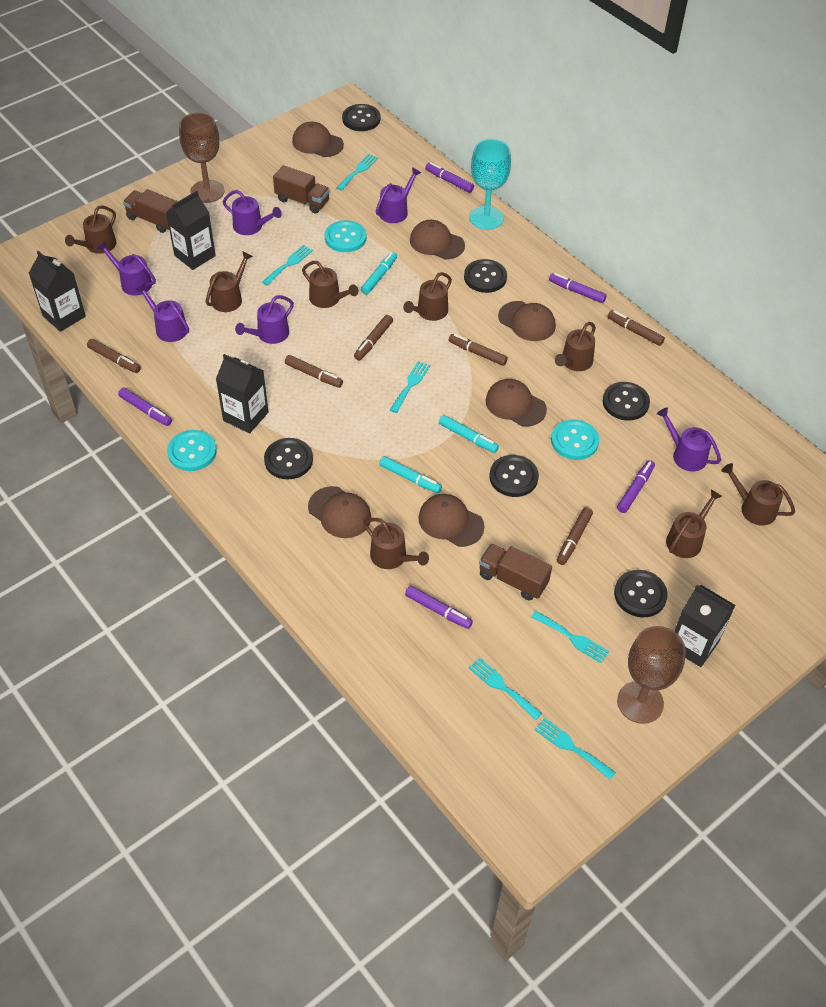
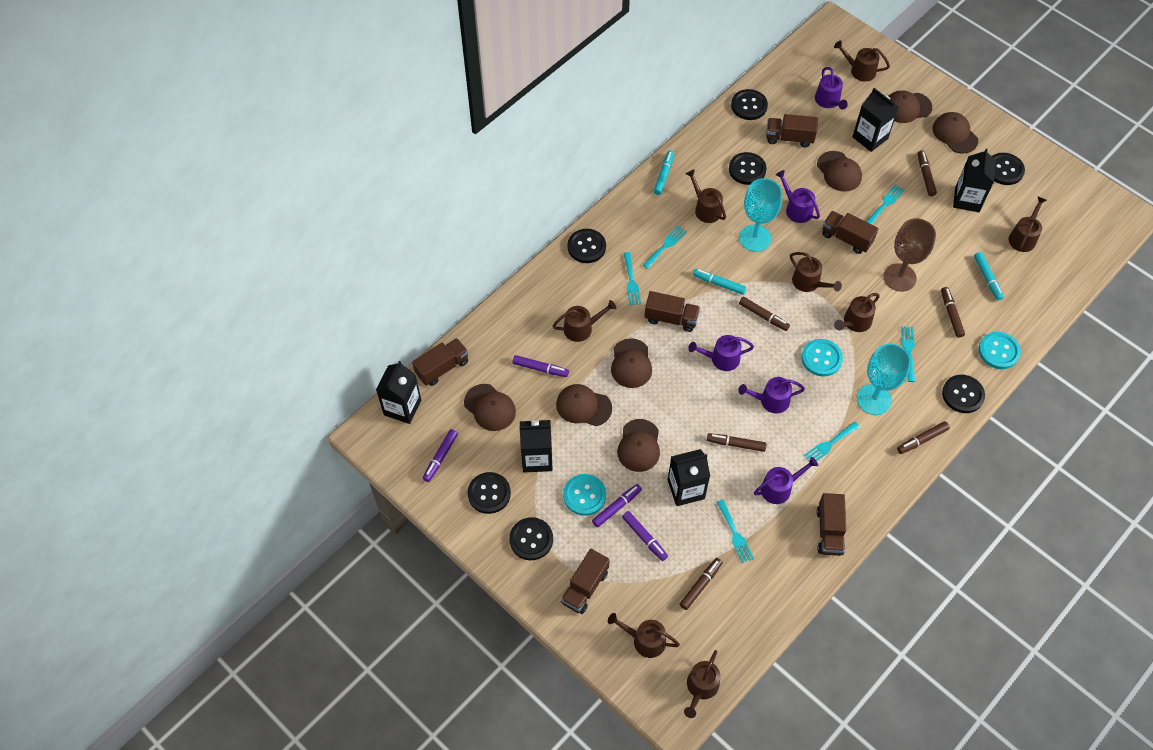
black button: [264,438,313,479] [342,104,380,131] [464,259,507,293] [489,455,539,497] [603,382,650,420] [614,570,668,617] = 6 -> [467,472,511,514] [509,517,553,560] [567,229,606,263] [729,152,767,185] [731,89,768,120] [942,375,985,413] [991,153,1025,185] = 7
black carton: [29,251,86,332] [166,191,216,270] [216,354,268,434] [675,585,735,667] = 4 -> [376,361,421,424] [519,420,553,473] [668,449,710,506] [852,88,899,152] [953,148,996,212] = 5
brown cap: [292,122,344,157] [308,486,371,538] [410,220,465,259] [418,494,484,547] [486,379,547,427] [498,301,556,341] = 6 -> [464,384,516,431] [556,384,612,426] [611,338,652,388] [617,419,660,472] [817,151,862,192] [889,91,932,123] [933,112,978,154] = 7
brown goblet: [179,112,225,203] [617,626,686,724] = 2 -> [883,218,936,291] = 1
brown truck: [123,189,177,233] [273,165,330,214] [479,543,552,601] = 3 -> [412,338,468,386] [561,549,610,614] [644,291,700,332] [766,114,818,148] [817,493,846,556] [822,211,878,254] = 6
purple marker: [118,388,172,426] [405,586,473,629] [425,162,474,193] [549,273,607,303] [617,460,655,513] = 5 -> [423,429,458,482] [513,355,569,377] [592,484,642,527] [622,511,668,561] = 4
purple watering can: [97,241,156,296] [135,283,189,342] [223,190,282,235] [235,295,294,344] [376,167,421,223] [657,407,721,471] = 6 -> [688,335,754,371] [738,377,805,413] [754,457,818,504] [776,170,820,223] [815,67,848,110] = 5
turquoise goblet: [470,139,511,230] = 1 -> [739,178,782,252] [857,343,911,415] = 2

